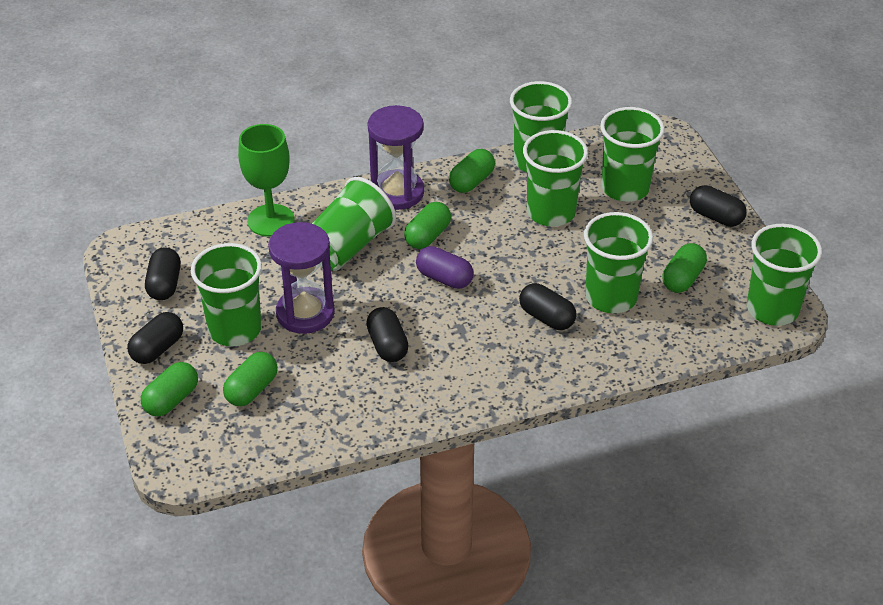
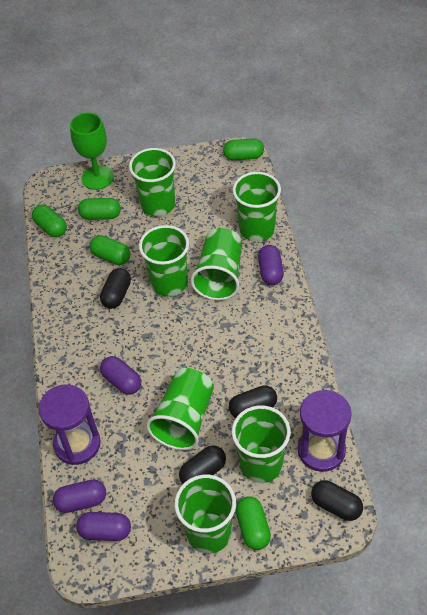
black capsule: [128,312,183,364] [145,247,181,300] [366,307,409,362] [519,283,577,330] [690,185,747,227] = 5 -> [100,268,131,309] [179,445,226,484] [229,385,277,418] [311,480,363,521] = 4
purple capsule: [416,246,474,289] = 1 -> [53,479,106,513] [76,512,131,541] [100,356,141,395] [258,245,284,285] = 4

